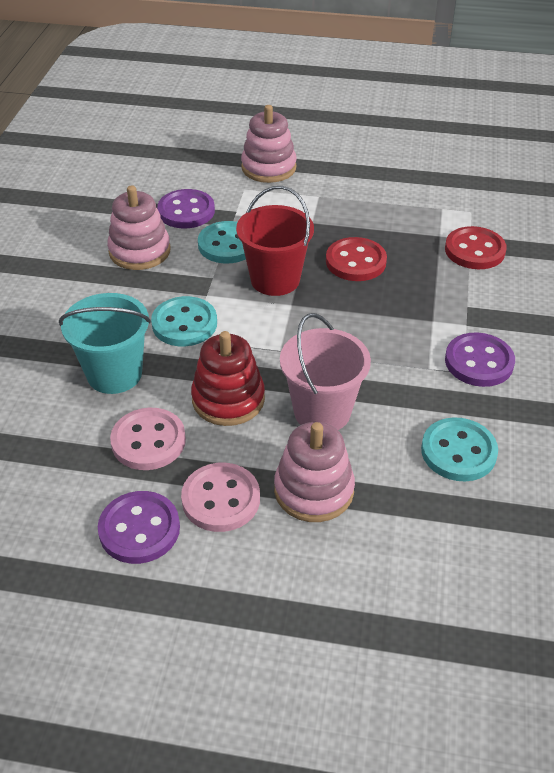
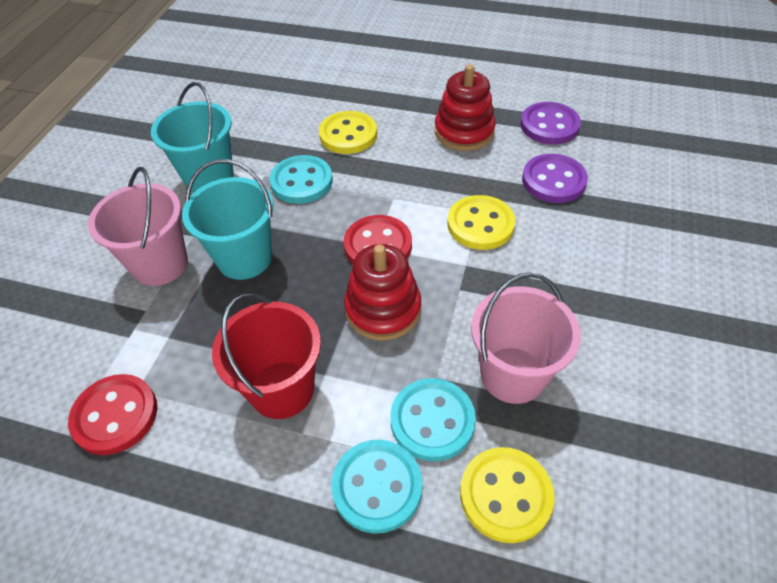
pink bucket: [280,313,371,430] = 1 -> [88,167,188,286] [471,272,581,404] = 2
pink button: [110,408,186,470] [181,463,260,532] = 2 -> none = 0
pink stacking toy: [107,185,171,270] [241,105,297,183] [274,422,355,522] = 3 -> none = 0
purple button: [98,491,180,564] [157,189,215,228] [445,333,515,387] = 3 -> [521,102,581,145] [522,154,588,203] = 2
red stacking toy: [191,331,265,426] = 1 -> [344,244,421,341] [435,64,496,151] = 2
turquoise bucket: [59,293,151,394] = 1 -> [151,82,234,192] [182,159,273,280] = 2
yellow button: none = 0 -> [319,111,377,154] [448,195,516,250] [460,447,555,543] = 3

